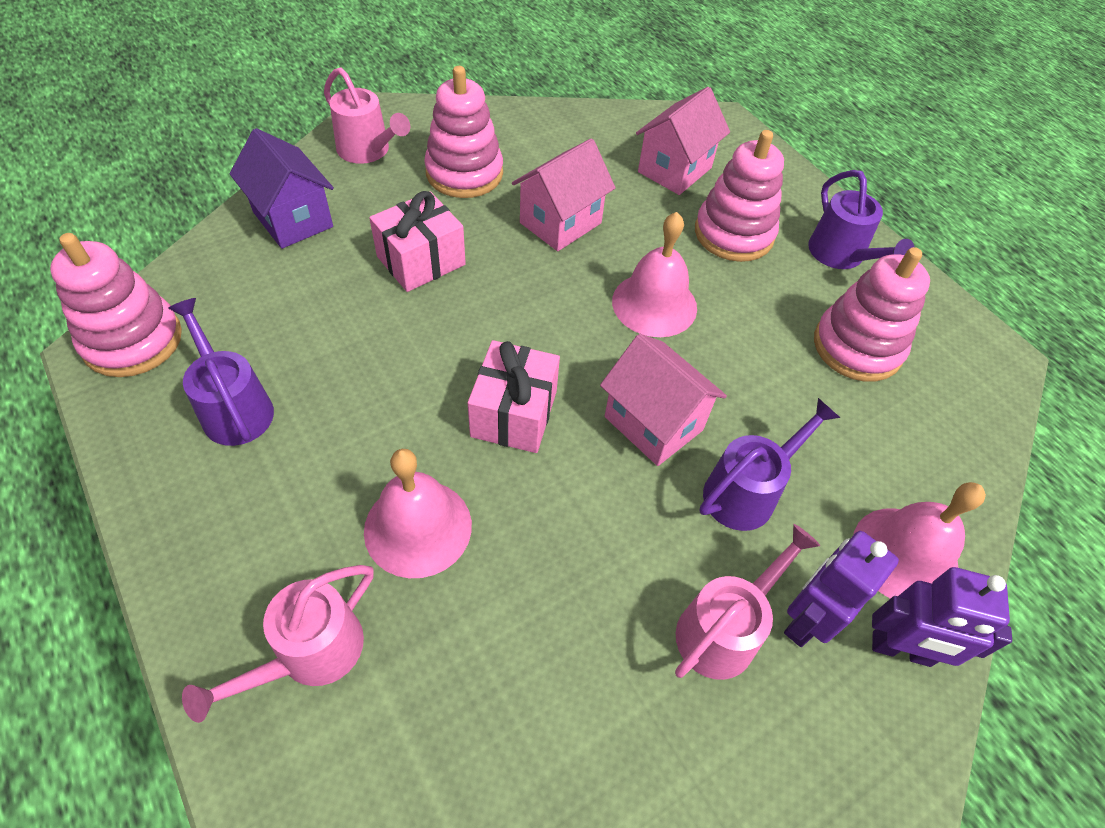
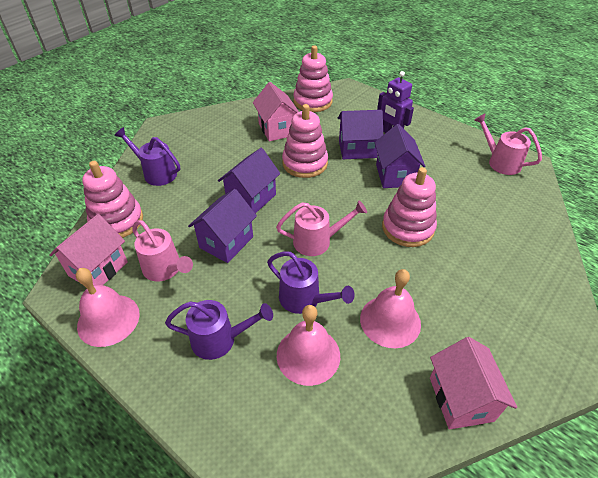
pink gift: [369,191,466,292] [468,340,560,453] = 2 -> none = 0
purple house: [230,128,334,249] = 1 -> [188,189,257,263] [218,148,281,214] [338,110,383,159] [374,124,425,188] = 4
purple robot: [784,531,899,647] [872,567,1012,667] = 2 -> [377,71,414,133] = 1

